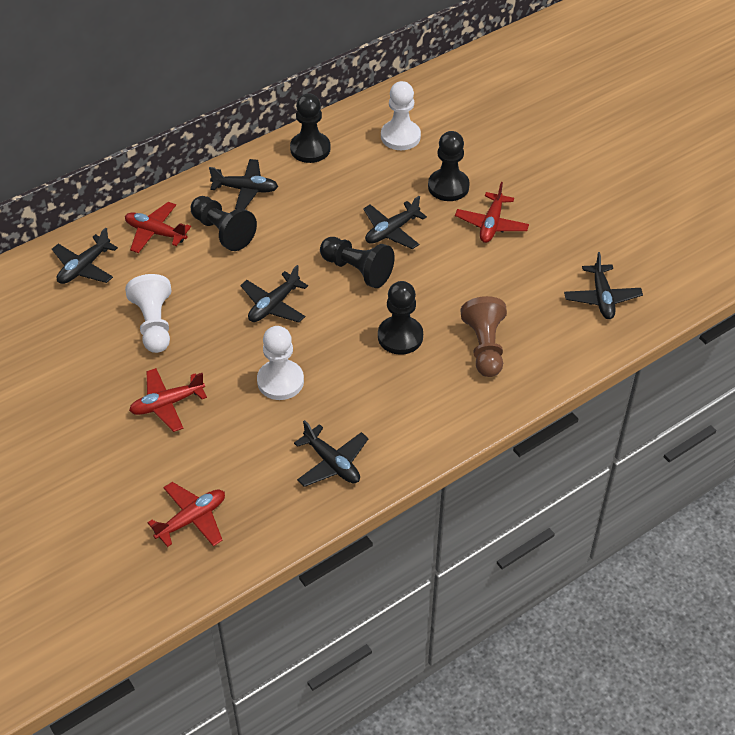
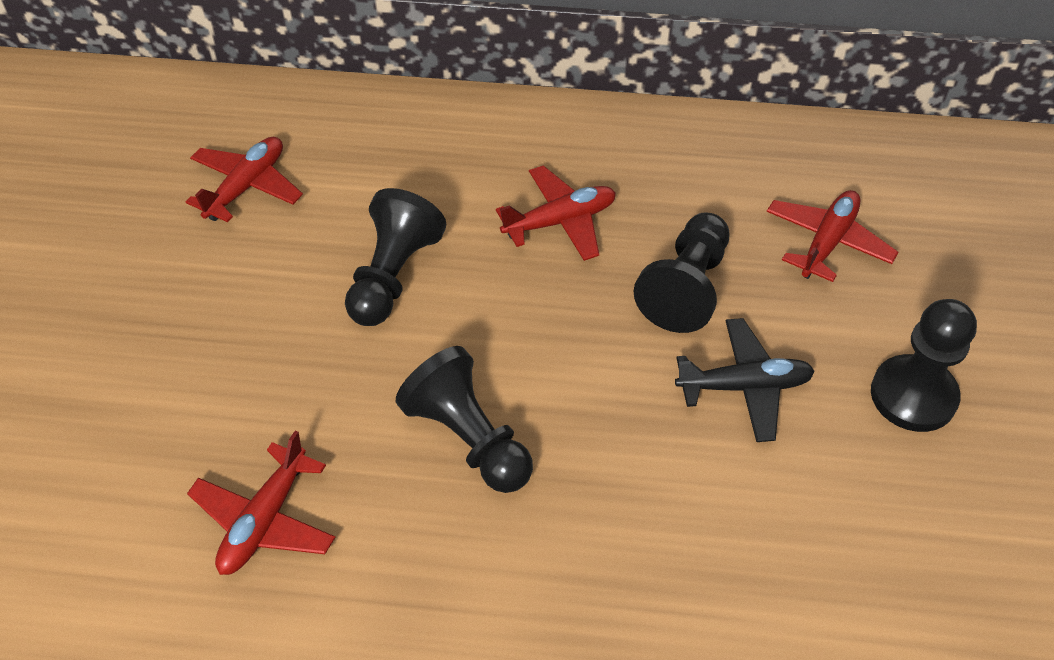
black pawn: [191,196,257,251] [290,93,331,163] [320,237,395,288] [378,281,423,355] [428,131,470,201] = 5 -> [345,188,446,326] [396,346,533,493] [634,212,729,333] [871,299,977,432] = 4
black plane: [52,228,118,284] [209,159,278,209] [240,265,308,323] [294,420,369,487] [363,196,427,249] [564,252,643,319] = 6 -> [675,318,815,442] = 1
brown pawn: [460,296,507,377] = 1 -> none = 0
white pawn: [125,274,172,353] [257,326,304,400] [381,81,421,150] = 3 -> none = 0

